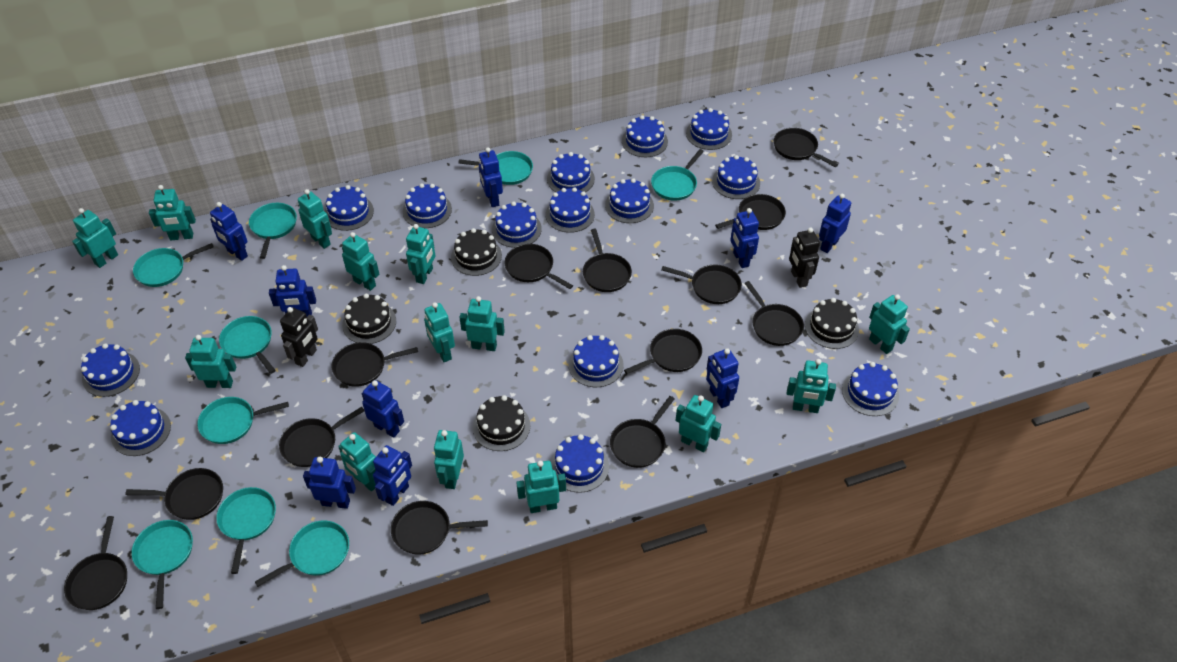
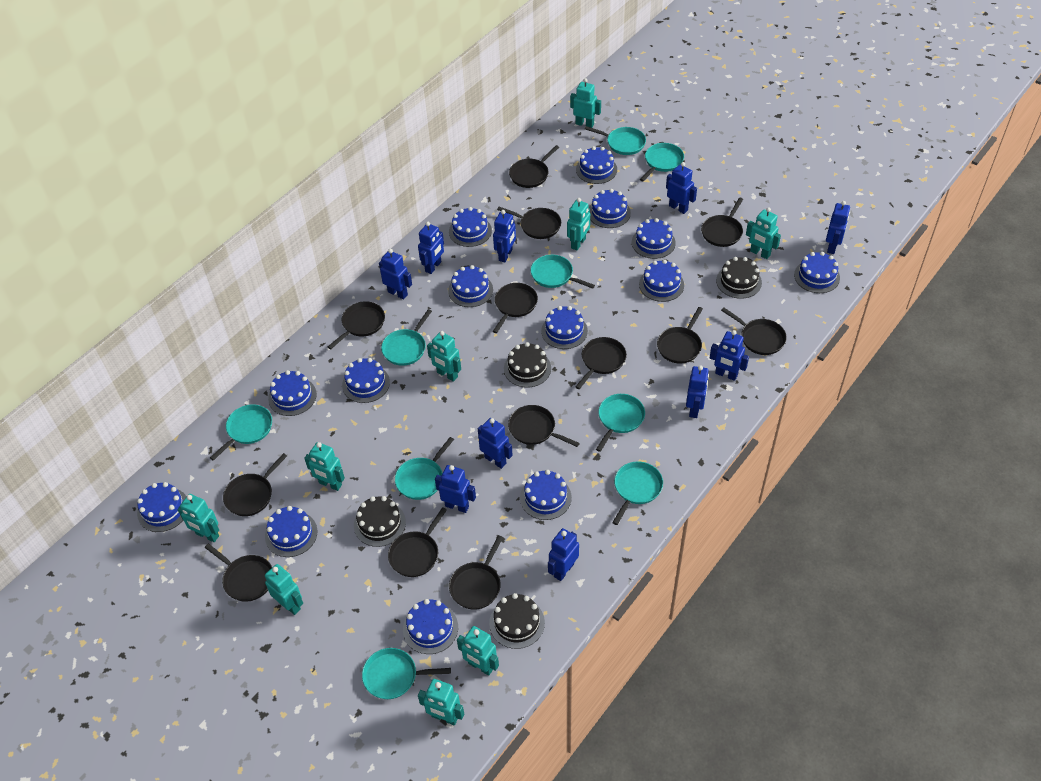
black robot: [280,307,318,367] [789,228,820,288] = 2 -> none = 0
blue robot: [210,202,248,261] [269,265,316,316] [303,457,356,509] [362,380,404,438] [373,445,412,506] [479,147,503,207] [706,348,739,408] [730,208,759,268] [819,194,851,253] = 9 -> [379,249,412,300] [418,222,444,274] [435,465,476,513] [478,418,513,469] [493,210,516,262] [548,528,579,581] [666,162,697,214] [686,365,709,418] [710,330,749,381] [826,201,850,254] = 10
turquoise robot: [72,208,118,268] [149,185,196,240] [185,335,236,388] [298,189,332,249] [338,432,376,491] [342,232,379,291] [406,224,436,284] [424,302,455,362] [434,430,464,489] [459,296,505,351] [516,461,566,513] [676,395,721,452] [787,359,836,413] [869,294,910,354] = 14 -> [178,494,219,542] [265,564,303,615] [304,442,345,491] [418,679,464,725] [427,331,461,382] [457,626,499,676] [567,198,590,250] [570,78,601,128] [746,207,781,259] = 9

